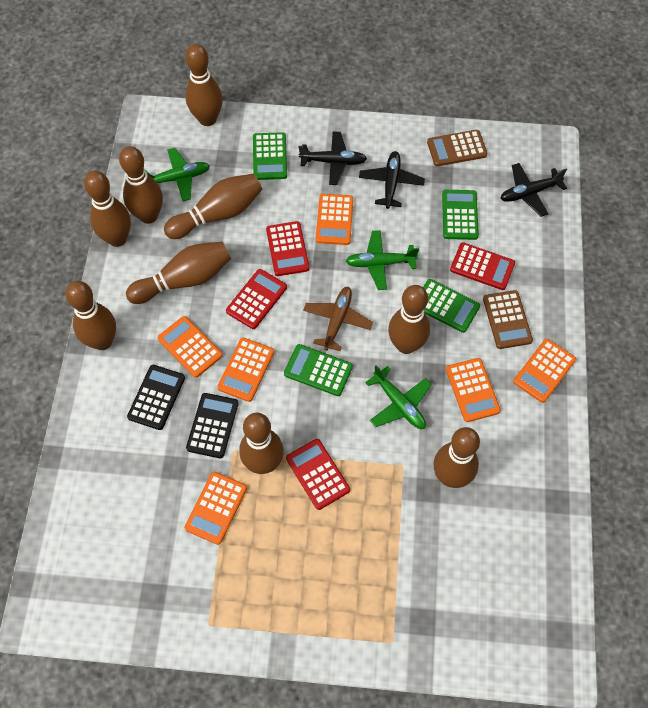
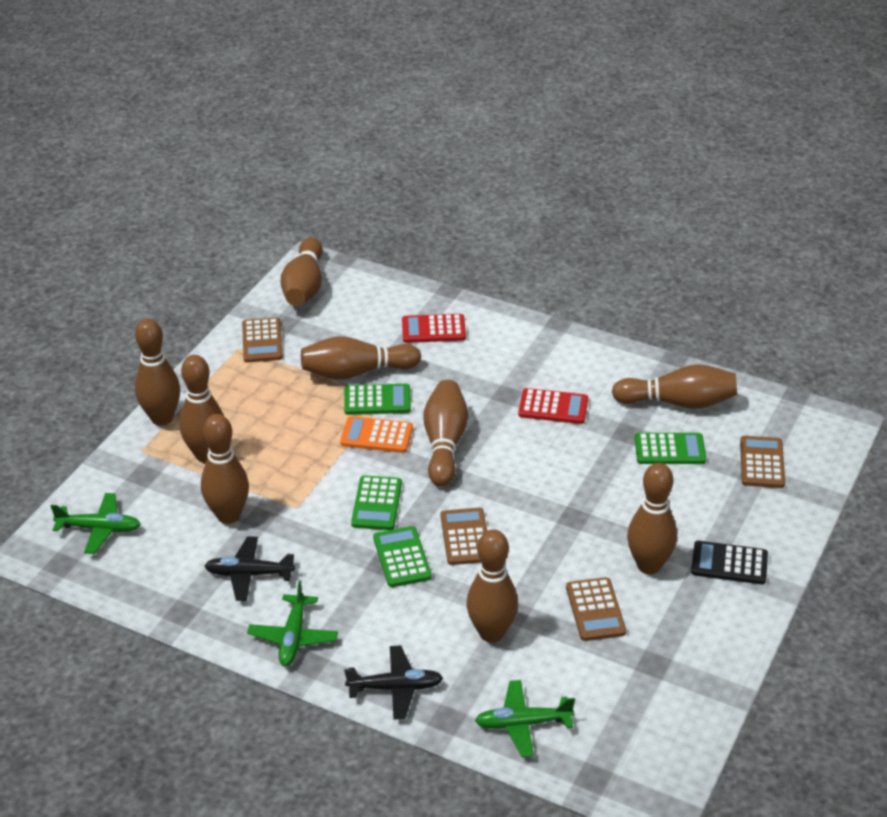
black calculator: [127,365,185,430] [186,393,239,459] = 2 -> [691,541,768,584] = 1
black plane: [298,131,367,185] [359,151,425,209] [501,163,567,217] = 3 -> [205,536,296,601] [344,645,443,719] = 2
brown calculator: [427,130,488,166] [483,290,533,349] = 2 -> [242,317,283,363] [441,508,487,565] [566,577,626,641] [740,436,785,488] = 4
brown plane: [303,287,373,351] = 1 -> none = 0
orange calculator: [158,316,223,378] [184,472,247,545] [217,338,274,402] [316,194,354,245] [446,358,501,422] [513,339,576,403] = 6 -> [340,416,413,453] = 1
red calculator: [226,269,287,329] [266,221,310,276] [286,439,350,510] [450,243,515,290] = 4 -> [402,314,466,343] [518,388,588,424] = 2

